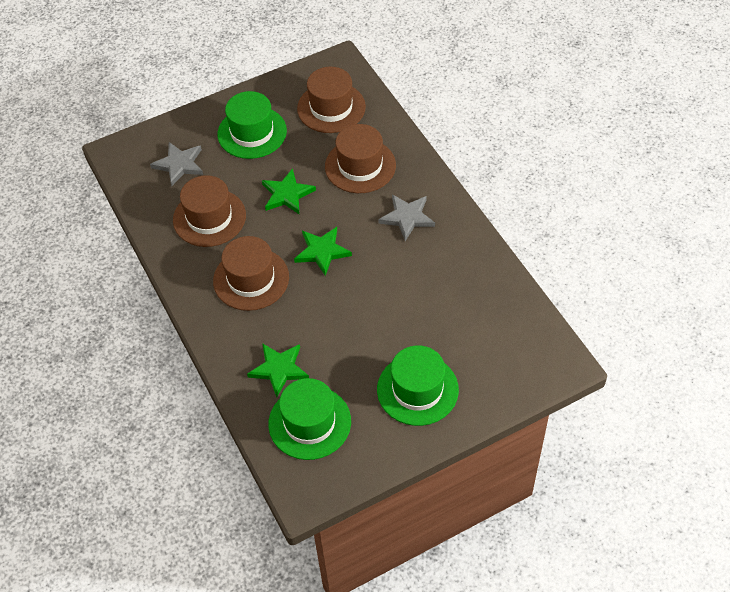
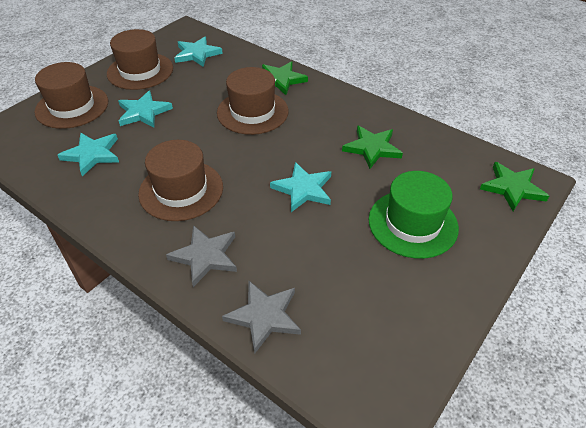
green hat: [218,91,287,159] [268,378,351,460] [377,345,459,426] = 3 -> [369,171,459,259] = 1
turquoise star: none = 0 -> [58,133,119,176] [118,91,173,128] [174,37,223,67] [270,162,331,212] = 4

